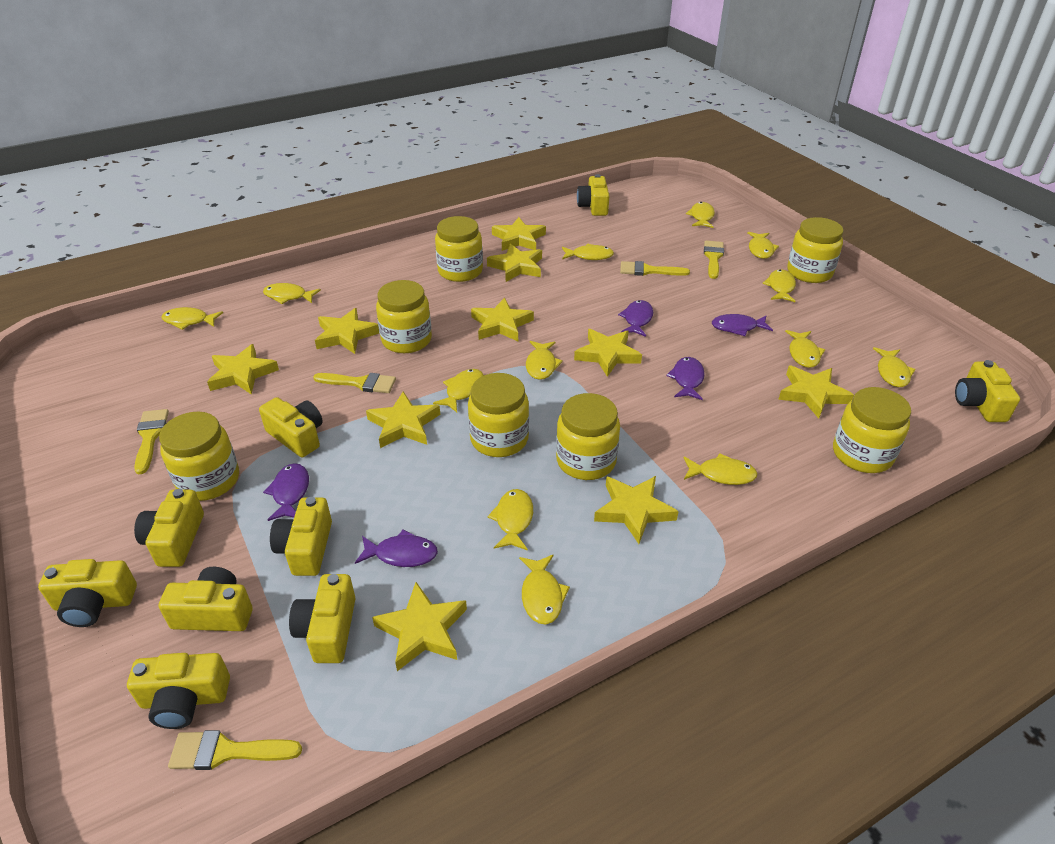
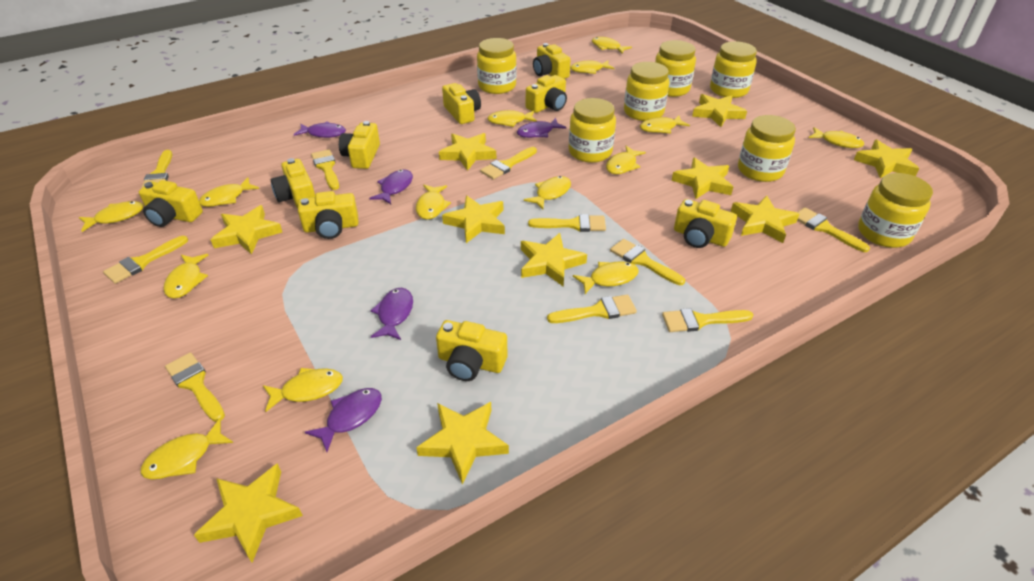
yellow brush: [134,409,169,474] [168,730,302,770] [313,373,396,393] [620,261,690,276] [704,241,724,279] = 5 -> [103,236,188,284] [141,150,172,188] [165,352,225,422] [311,149,339,190] [480,147,537,179] [528,214,606,232] [547,294,637,323] [610,239,685,285] [662,308,753,332] [797,207,870,252] = 10
yellow fish: [161,307,223,330] [263,283,321,304] [433,369,484,412] [487,489,533,551] [519,554,570,624] [526,341,563,380] [562,244,614,260] [684,453,758,485] [686,202,715,228] [747,232,779,259] [762,269,796,302] [785,330,825,368] [873,347,916,387] = 13 -> [78,201,144,232] [140,419,233,479] [164,254,208,299] [199,178,259,207] [263,368,343,412] [416,185,451,220] [487,110,537,127] [524,176,571,209] [570,60,615,74] [573,261,639,294] [592,37,632,54] [606,146,646,174] [640,116,690,133] [809,127,864,148] = 14

